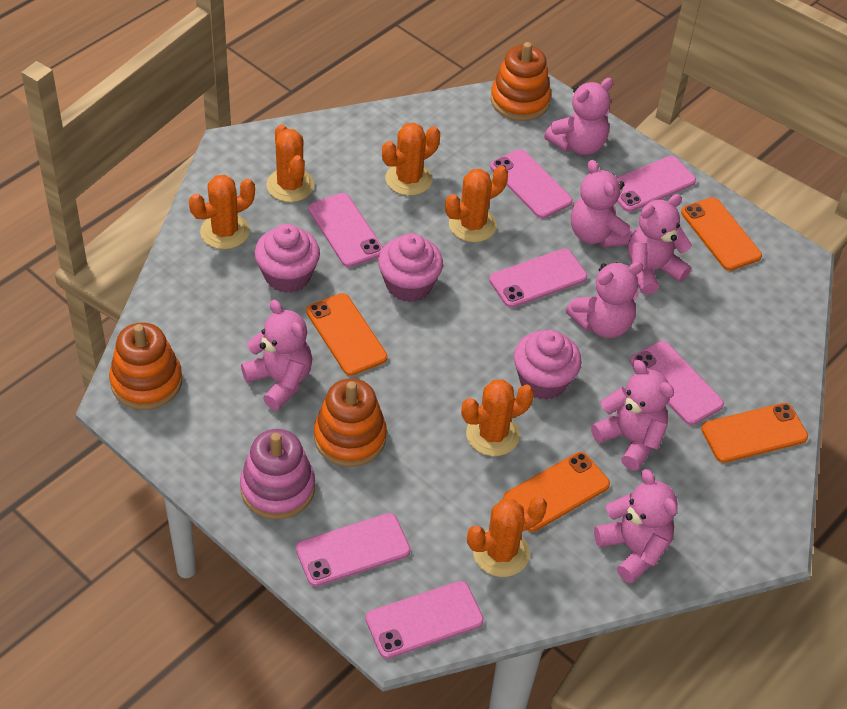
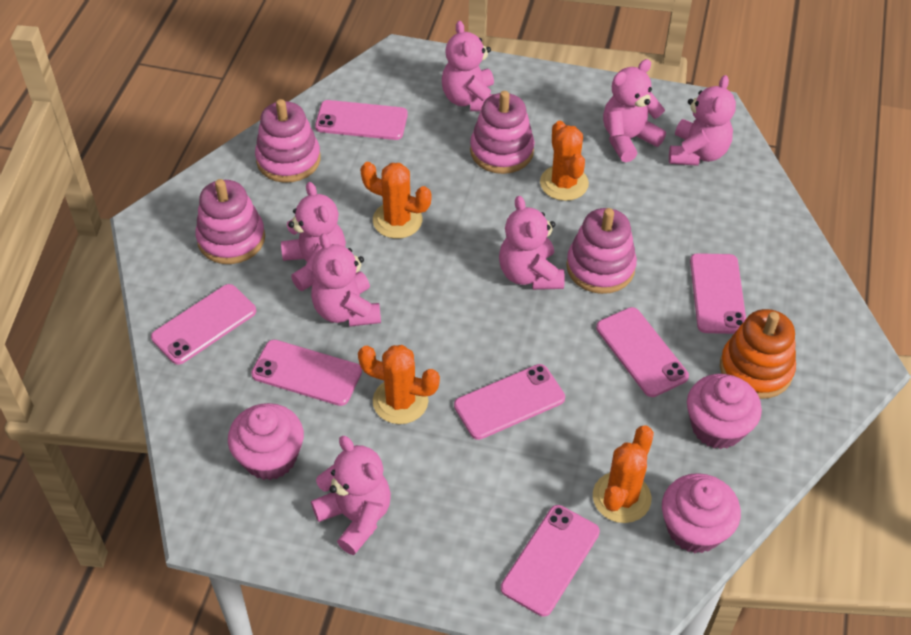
orange cactus: [189,175,255,249] [266,124,314,202] [382,122,440,196] [445,166,508,242] [461,380,534,456] [467,497,547,577] = 6 -> [358,345,440,424] [360,162,431,239] [540,121,589,201] [593,425,654,523] = 4
orange phone: [306,293,388,376] [503,452,610,532] [681,197,762,271] [701,403,808,463] = 4 -> none = 0
orange stacking toy: [109,322,182,410] [314,378,387,467] [490,42,551,121] = 3 -> [720,309,796,399] = 1
pink stacking toy: [240,429,315,519] = 1 -> [195,179,265,264] [255,99,321,183] [470,91,534,174] [566,208,637,294] = 4

